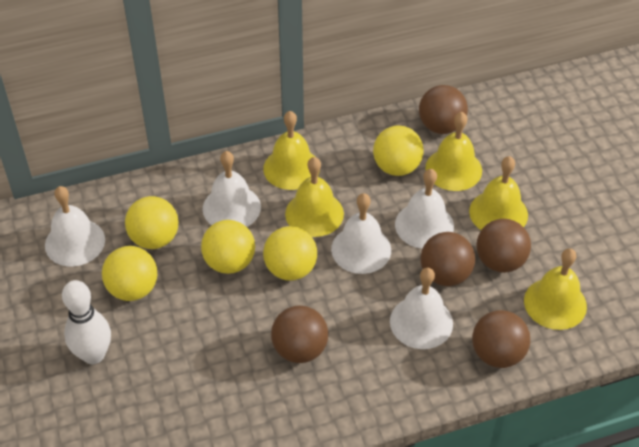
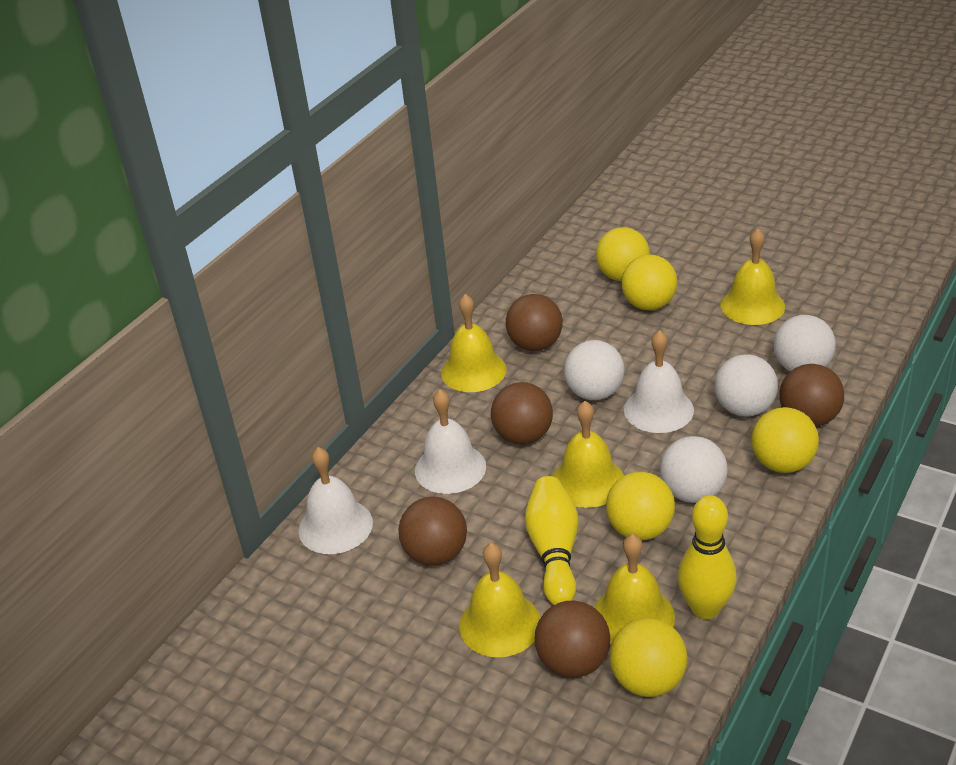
white ball: none = 0 -> [564,340,625,400] [660,436,728,503] [715,354,778,417] [774,315,836,372] = 4
white bell: [45,186,105,267] [203,151,261,227] [331,193,391,274] [390,268,453,349] [395,169,454,249] = 5 -> [299,447,373,554] [415,389,486,494] [624,330,694,433] = 3
white bowling pin: [62,280,111,364] = 1 -> none = 0
yellow bowling pin: none = 0 -> [525,476,578,605] [678,495,737,619] = 2

